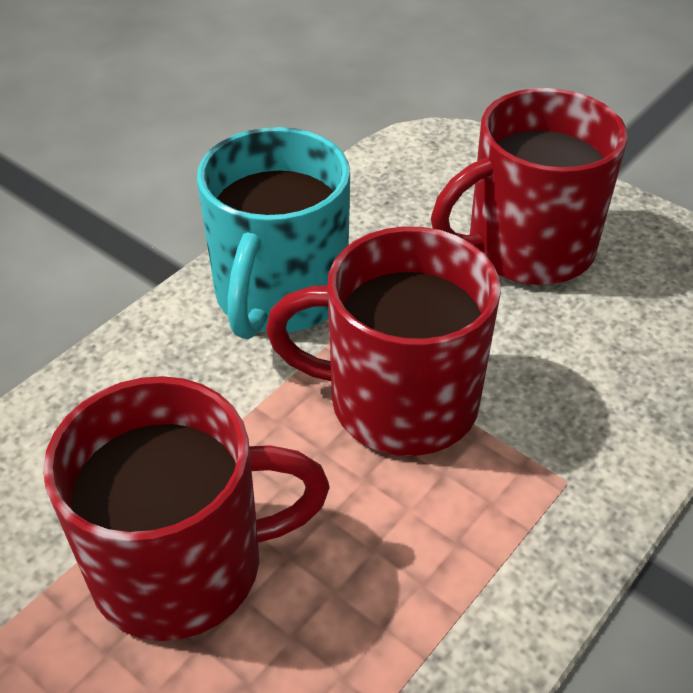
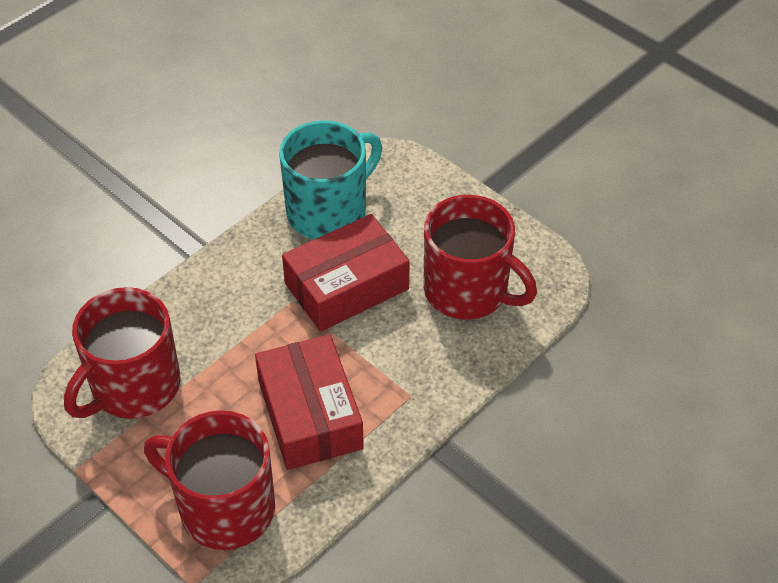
red box: none = 0 -> [255,334,364,470] [282,214,410,332] = 2

